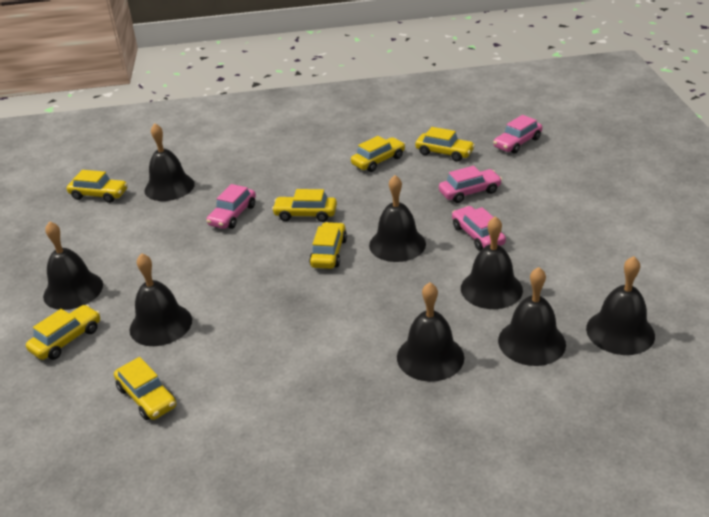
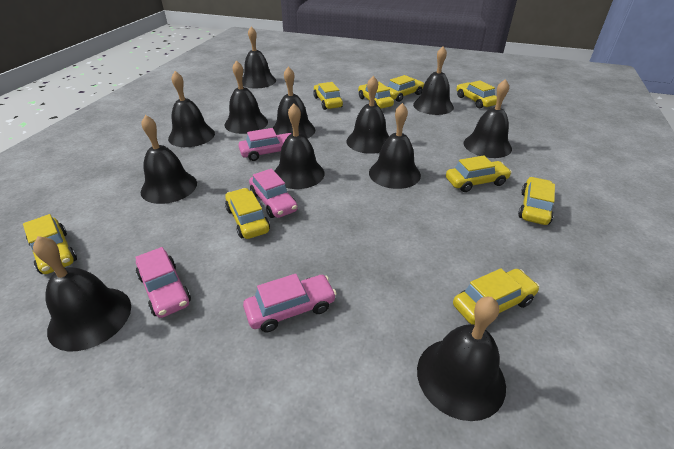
black bell: [43,221,103,310] [129,253,192,346] [144,123,195,201] [369,175,426,262] [397,282,464,382] [461,216,523,309] [498,267,566,366] [586,256,655,355] = 8 -> [33,236,131,351] [141,115,197,204] [168,71,215,147] [225,60,268,134] [242,26,276,88] [273,66,315,139] [275,103,325,189] [347,76,389,154] [369,103,421,189] [413,46,454,115] [417,296,506,421] [463,79,512,158] = 12
yellow car: [26,305,100,360] [67,170,128,203] [114,357,176,420] [272,189,337,222] [309,222,347,269] [351,136,405,172] [415,127,475,161] = 7 -> [23,214,77,274] [225,188,270,239] [313,82,343,110] [358,82,394,109] [388,75,425,102] [446,156,512,192] [453,268,540,325] [456,80,497,108] [518,177,555,225] = 9

